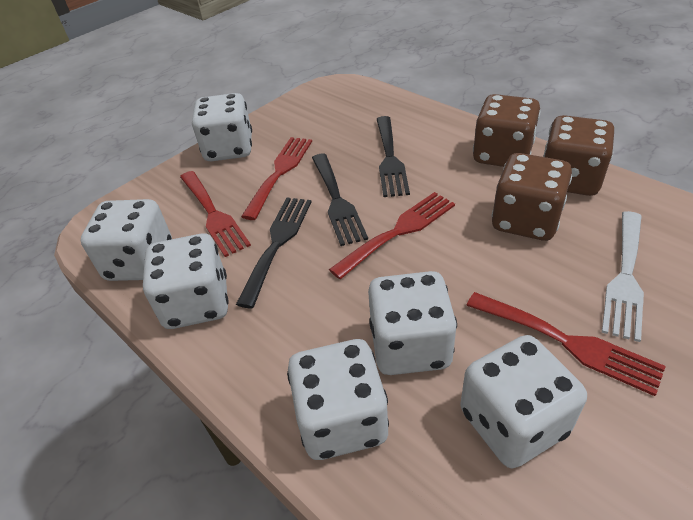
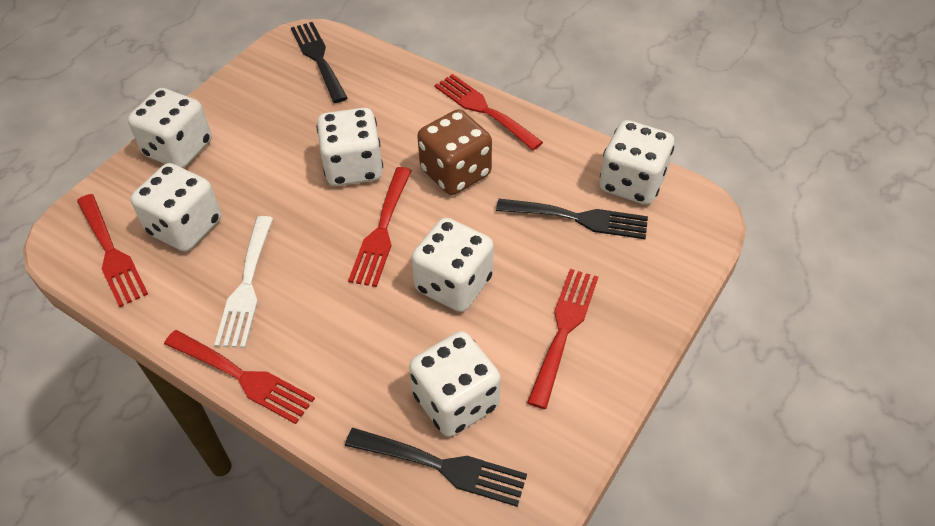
brown dice: [473,94,541,167] [492,153,572,241] [543,115,614,196] = 3 -> [417,109,492,195] = 1
red fork: [180,171,251,257] [241,137,312,220] [329,192,455,279] [466,292,666,396] = 4 -> [77,194,148,307] [164,330,315,424] [348,167,412,287] [435,74,543,150] [527,269,598,409] = 5

